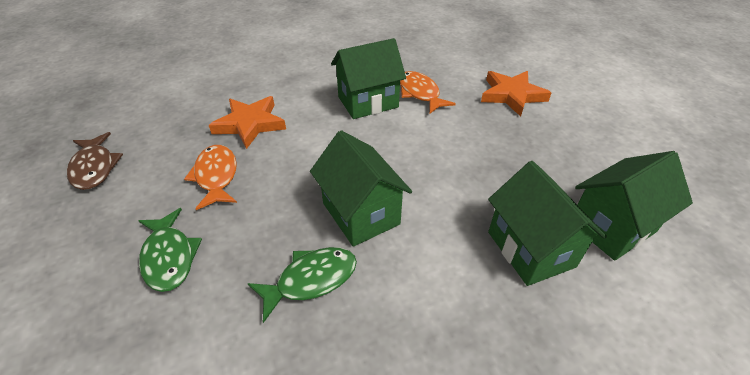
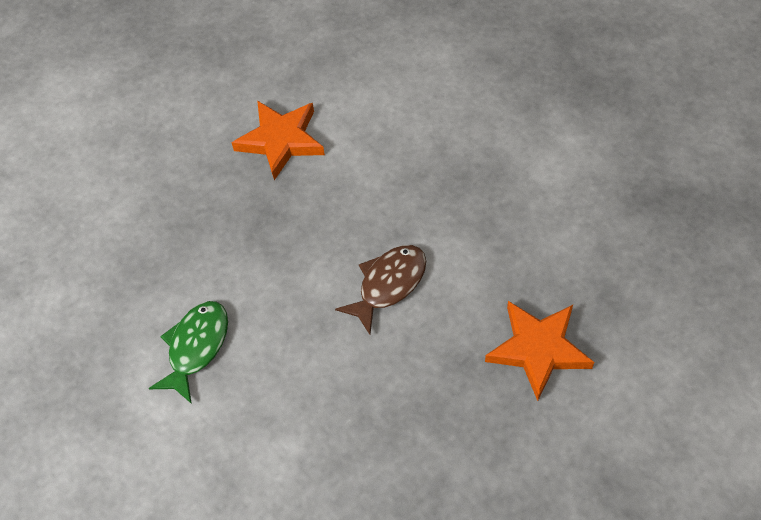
green fish: [139,208,202,292] [247,247,357,323] = 2 -> [149,301,228,404] = 1
green house: [310,130,412,247] [331,38,406,119] [488,161,607,286] [575,151,693,261] = 4 -> none = 0
orange fish: [184,145,237,210] [400,71,456,114] = 2 -> none = 0

